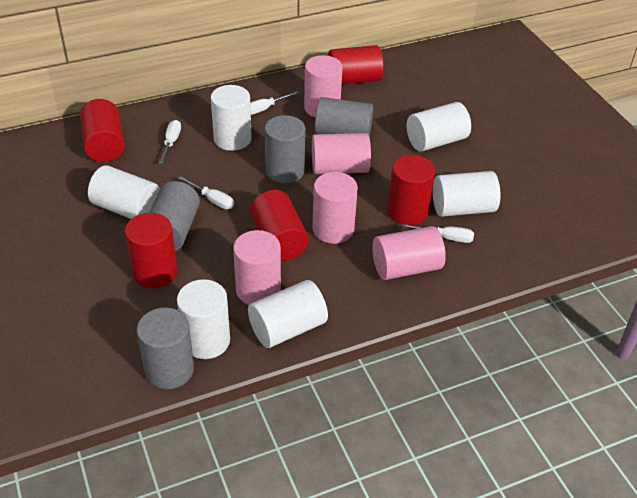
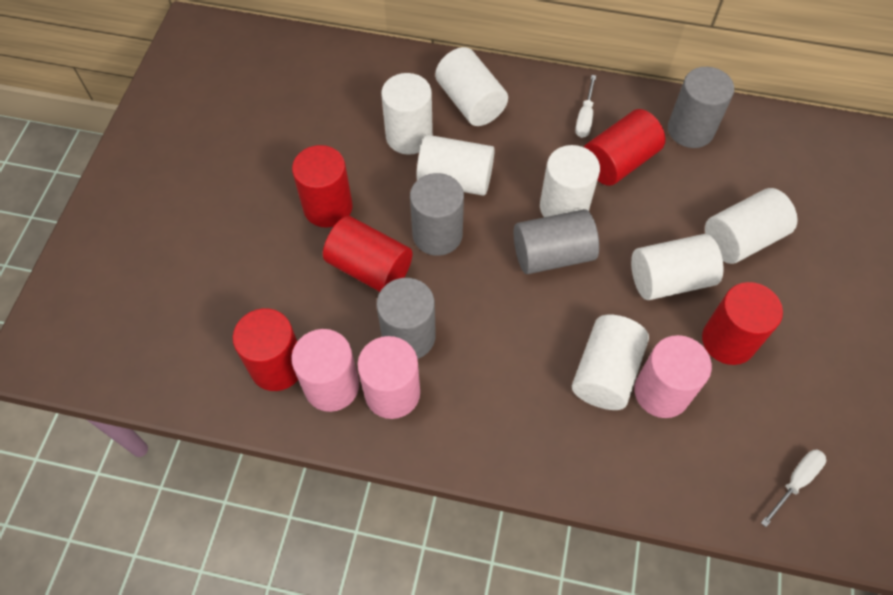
pink cylinder: [233,230,281,305] [304,55,343,118] [312,133,371,174] [312,172,358,244] [372,226,446,280] = 5 -> [291,329,359,412] [357,336,420,419] [634,335,712,418] = 3
white cylinder: [88,165,160,219] [177,279,230,359] [211,85,252,151] [248,280,328,348] [407,102,471,151] [433,171,500,217] = 6 -> [381,73,433,155] [416,135,495,196] [435,47,508,126] [540,145,600,217] [572,315,649,410] [631,234,723,300] [705,188,798,264] = 7
white screwdriver: [159,120,181,164] [178,176,234,209] [250,91,299,115] [402,224,474,243] = 4 -> [575,75,596,138] [761,449,826,527] = 2

